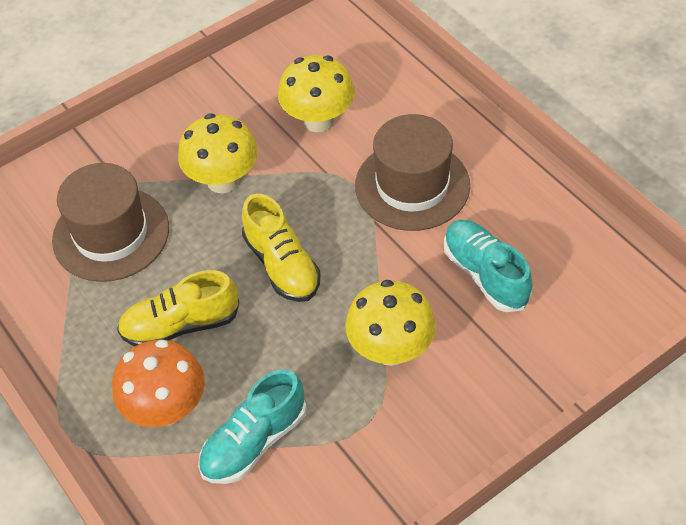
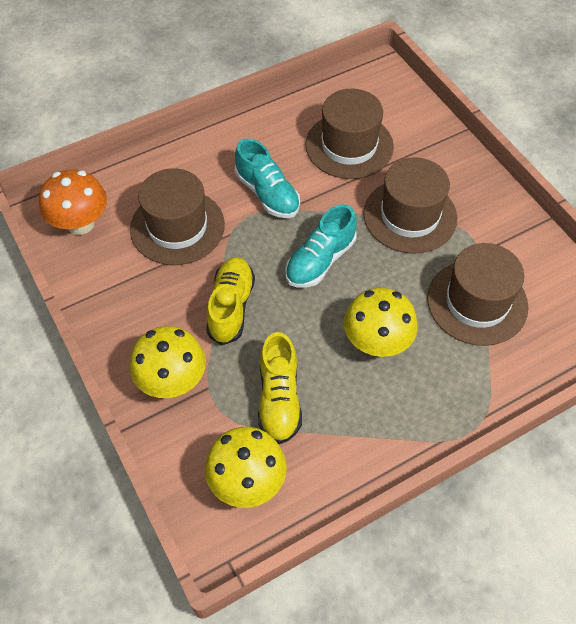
brown hat: [52,163,169,282] [355,114,470,231] = 2 -> [130,168,225,265] [305,89,394,179] [363,157,457,254] [427,243,528,346] = 4

